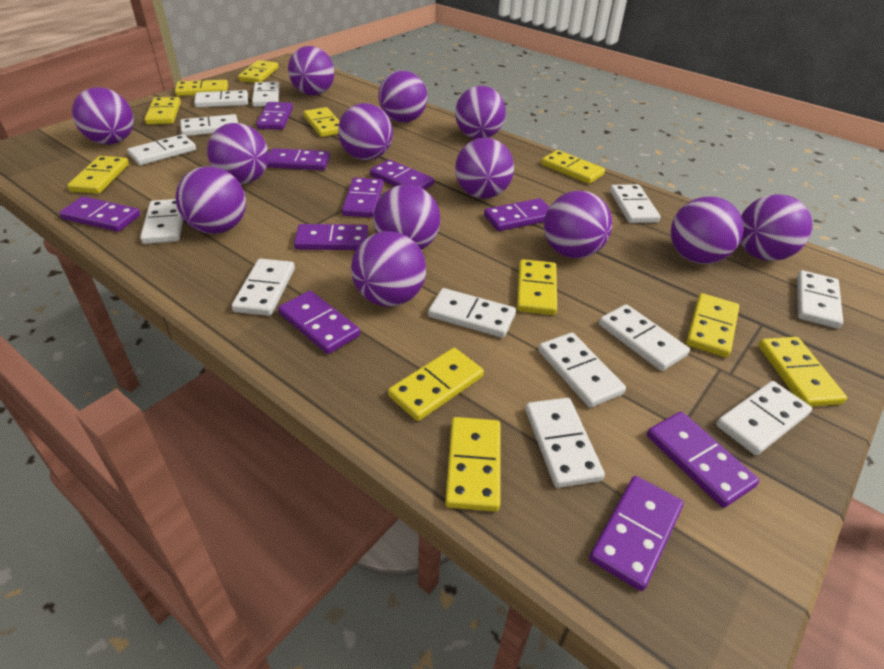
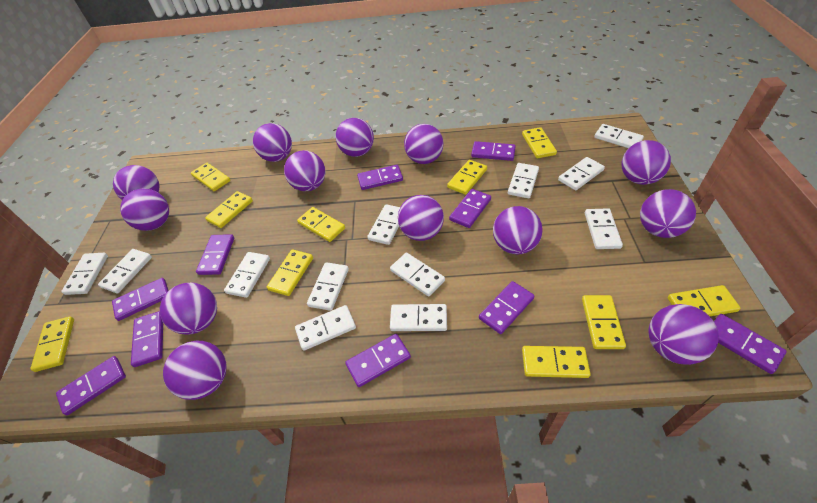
white domino: [127,134,196,165] [140,199,183,244] [180,114,238,136] [194,90,248,108] [232,258,295,316] [252,82,280,107] [428,288,516,338] [525,398,605,488] [538,333,626,408] [599,304,690,371] [610,184,661,223] [716,381,812,455] [797,270,843,329] = 13 -> [61,253,108,295] [98,249,152,293] [224,252,270,298] [295,305,356,351] [307,262,349,311] [367,204,400,245] [390,253,445,297] [390,304,447,331] [508,163,539,198] [558,157,605,190] [585,208,623,249] [594,124,644,148] = 12
yellow domino: [67,156,129,194] [144,97,181,125] [175,80,228,96] [238,60,278,83] [303,107,339,137] [388,348,484,421] [445,417,501,512] [517,259,557,315] [541,150,605,184] [686,293,739,358] [758,337,847,407] = 11 -> [30,316,74,372] [191,163,230,191] [205,191,253,228] [267,250,313,296] [297,207,345,242] [447,160,487,195] [522,127,557,158] [522,346,590,378] [582,295,626,349] [668,285,741,316] = 10

